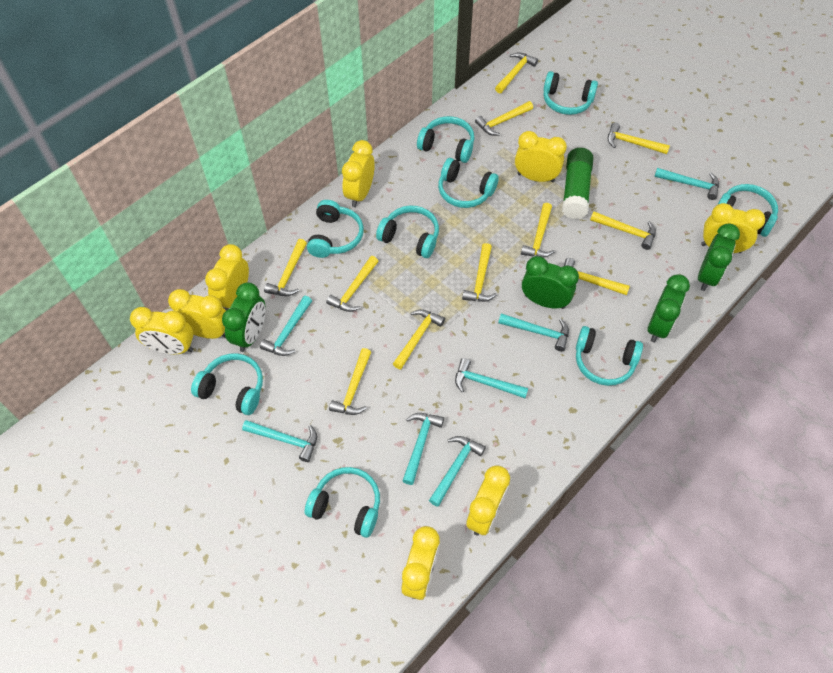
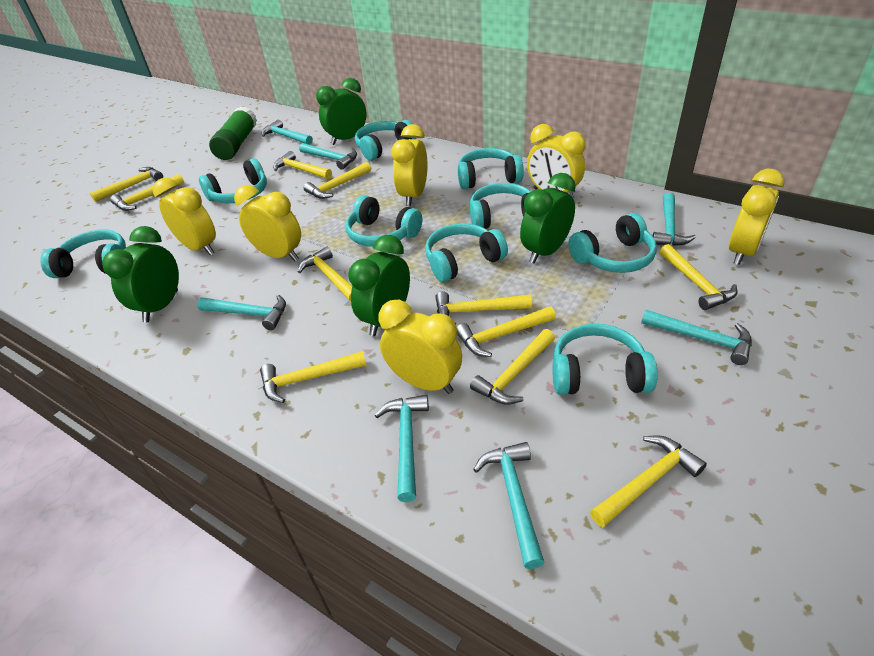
yellow clock: [130,307,194,354] [168,289,226,339] [205,244,249,310] [342,140,375,207] [402,526,440,600] [466,465,510,536] [515,131,567,182] [701,203,765,253] = 8 -> [153,178,216,255] [234,185,301,261] [379,300,462,394] [392,124,427,206] [527,124,586,199] [729,169,785,265] = 6

